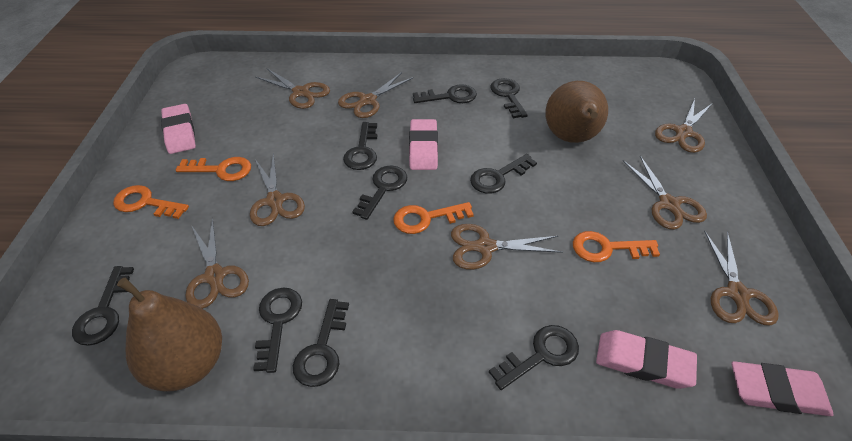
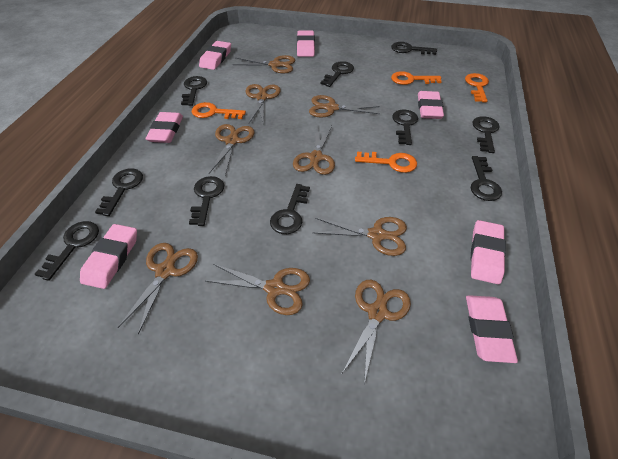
black key: [72,266,134,346] [253,288,302,373] [293,299,349,387] [343,122,377,170] [352,166,407,220] [413,84,477,103] [470,154,537,194] [489,325,579,390] [490,78,528,118] = 9 -> [35,221,99,281] [95,168,143,216] [181,76,207,106] [189,176,224,226] [270,184,310,234] [321,61,354,87] [391,42,437,55] [392,109,418,145] [471,156,502,201] [472,116,499,153] = 10
brown pear: [117,278,222,392] [545,81,608,143] = 2 -> none = 0
brown scissors: [185,217,249,309] [250,153,305,226] [256,69,330,109] [338,72,413,118] [451,224,563,270] [623,156,707,230] [655,99,712,153] [704,231,778,326] = 8 -> [118,243,198,334] [206,264,310,315] [209,124,255,175] [232,55,295,74] [246,84,281,123] [293,125,335,175] [309,95,380,118] [312,217,407,256] [341,280,411,384] = 9
pink eraser: [161,104,196,154] [409,119,438,170] [596,330,697,389] [731,361,833,416] = 4 -> [80,224,137,289] [145,112,183,143] [199,41,231,70] [297,30,315,57] [418,91,444,119] [466,295,518,363] [471,220,506,284] = 7

